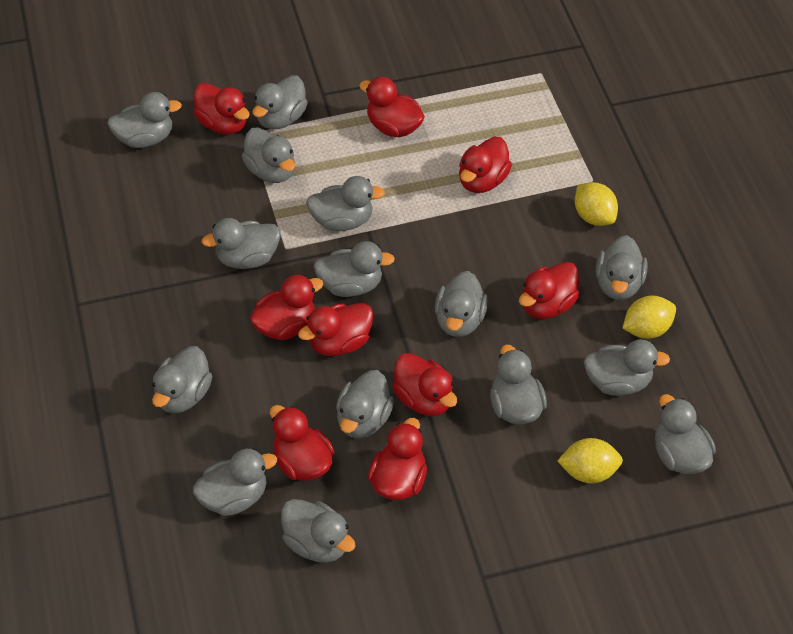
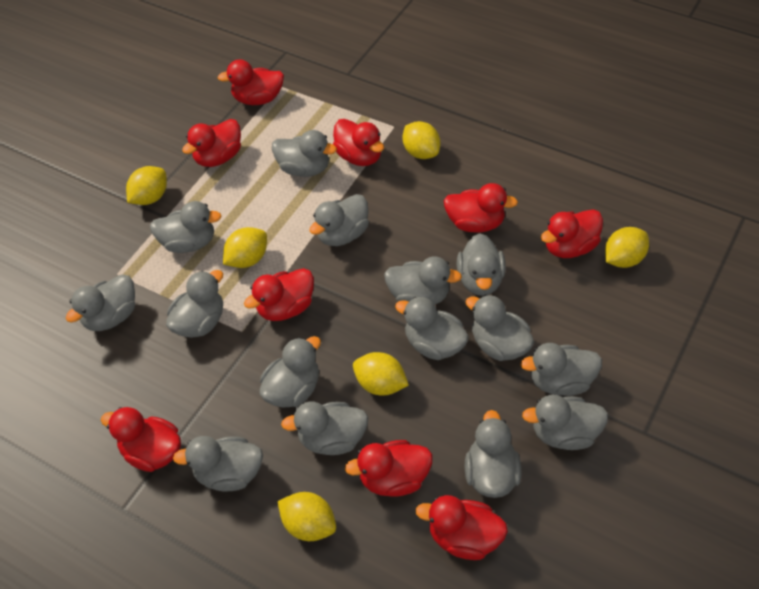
yellow lemon: [558,438,623,483] [575,182,618,226] [623,295,676,339] = 3 -> [126,166,167,205] [223,227,267,268] [277,492,336,541] [353,352,409,395] [402,121,440,159] [605,227,649,268] = 6

